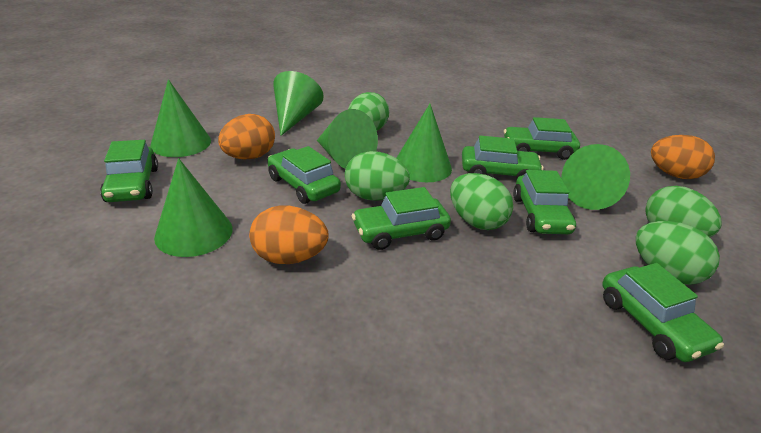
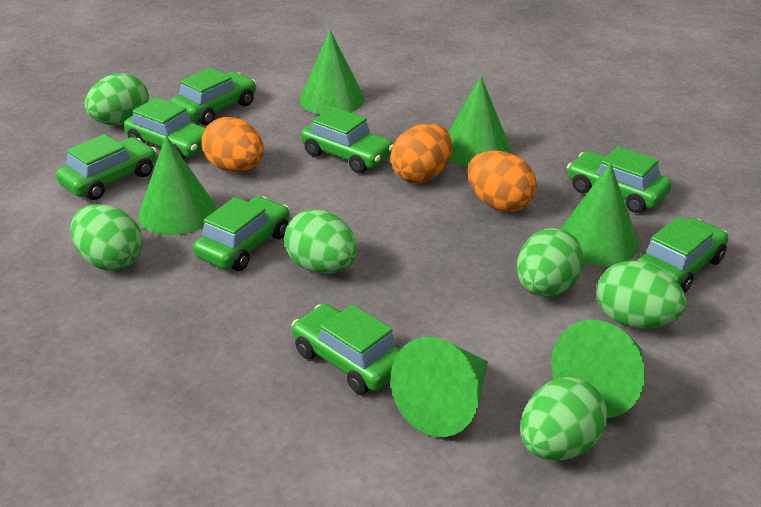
green car: [100,140,158,202] [267,146,341,204] [352,187,451,250] [462,135,544,178] [504,117,580,160] [513,170,576,234] [602,263,724,362] = 7 -> [56,134,157,200] [124,97,206,159] [171,68,256,125] [193,196,290,271] [292,304,401,394] [301,107,393,173] [567,146,671,213] [638,217,728,293] = 8
green egg: [345,151,410,201] [348,92,389,131] [450,173,513,230] [636,221,720,285] [645,186,722,237] = 5 -> [70,204,143,271] [85,73,149,125] [284,209,357,274] [517,228,584,297] [520,377,607,461] [597,261,687,329] = 6

